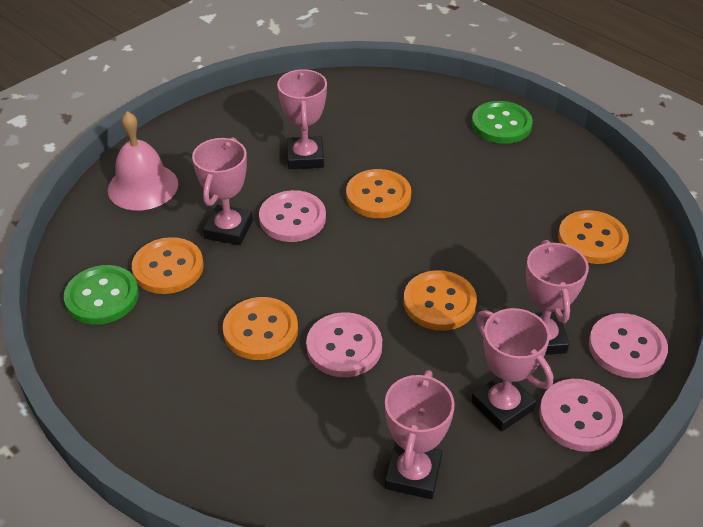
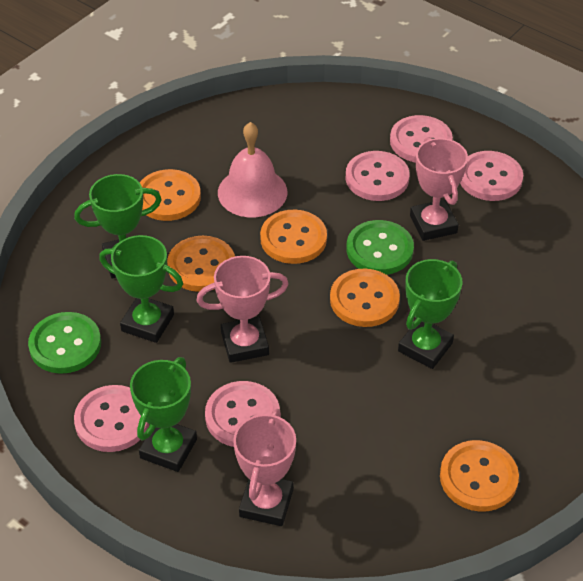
green trophy: none = 0 -> [74,174,162,279] [99,235,183,343] [130,357,197,472] [398,259,463,369] = 4
pink button: [259,190,326,242] [306,312,382,377] [539,379,623,452] [589,313,668,378] = 4 -> [74,385,149,452] [205,381,280,447] [345,151,409,201] [390,115,453,162] [460,151,523,201] = 5
pink trophy: [192,137,253,245] [277,69,327,169] [385,370,455,499] [471,308,553,432] [526,240,589,355] = 5 -> [196,256,289,363] [233,409,296,526] [410,137,468,241] = 3

